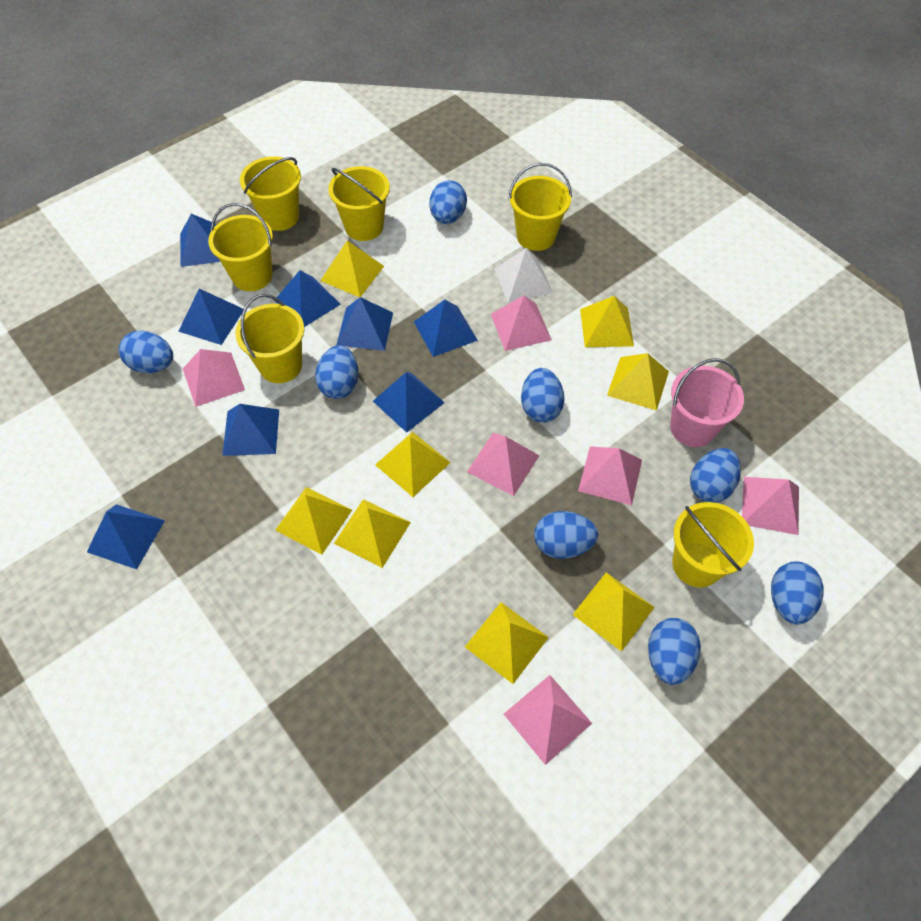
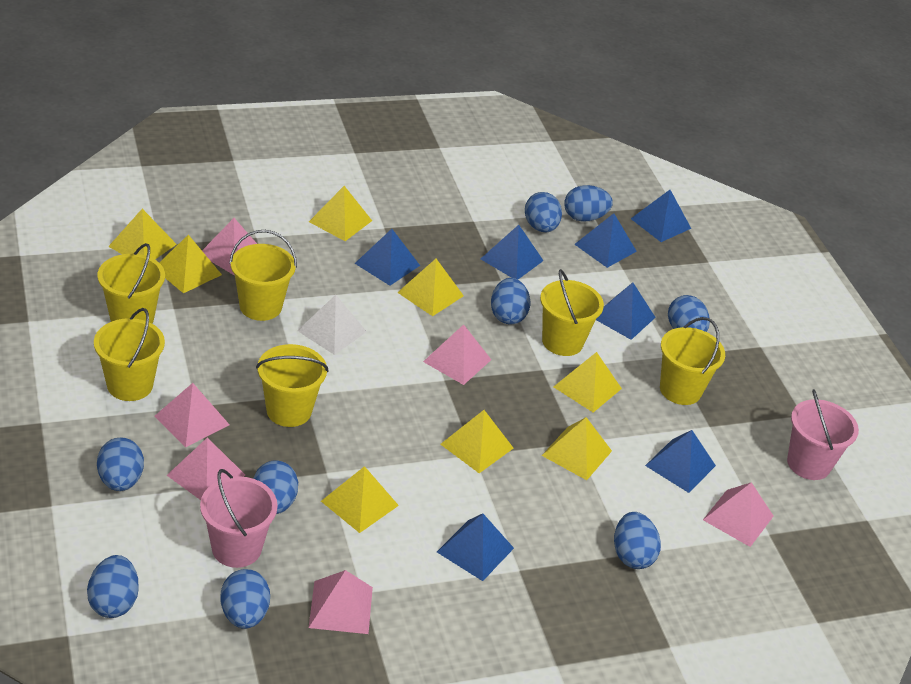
blue egg: [119,331,173,373] [315,345,358,399] [430,180,467,224] [521,368,565,422] [534,511,598,559] [648,618,701,685] [690,448,741,503] [771,561,824,625] = 8 -> [87,555,139,618] [97,437,144,491] [221,569,270,629] [253,460,298,514] [491,278,530,324] [525,192,562,232] [564,185,613,222] [614,512,661,569] [668,295,710,332] = 9
blue pyramid: [87,504,165,569] [178,289,243,345] [180,214,220,267] [222,404,279,456] [274,270,341,327] [336,297,393,351] [373,372,445,433] [414,300,478,357] = 8 -> [354,229,420,286] [437,513,514,581] [481,225,544,279] [574,213,637,268] [596,282,656,340] [631,190,691,242] [645,430,716,493] = 7
pink bucket: [670,358,744,447] = 1 -> [200,469,278,568] [787,389,859,480] = 2

